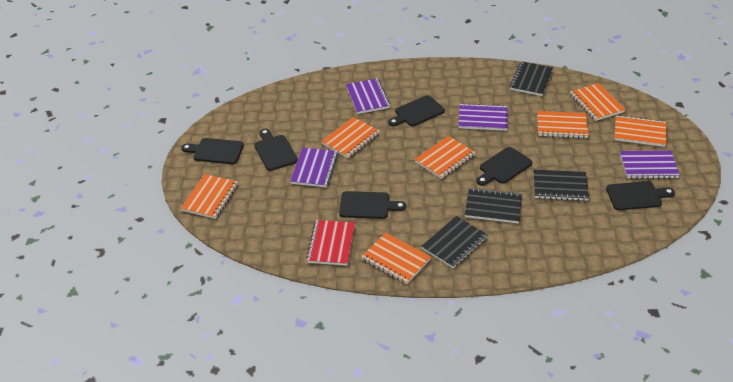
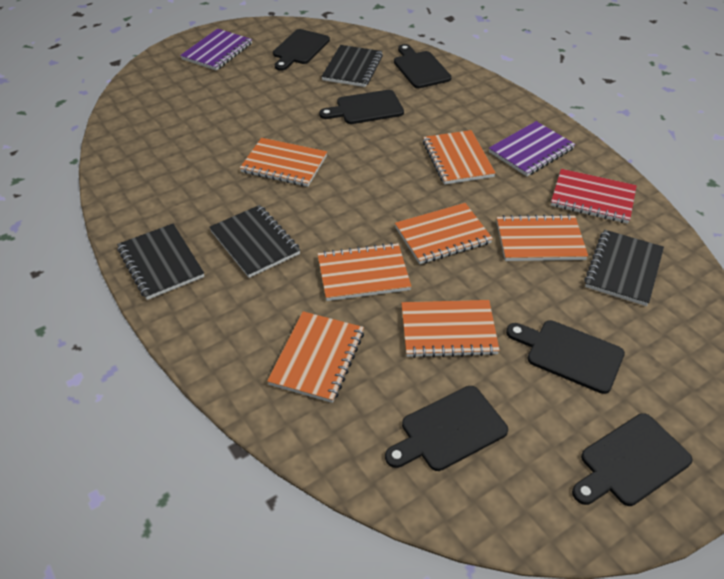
purple notebook: [290,148,338,187] [346,78,390,114] [458,103,508,131] [620,150,680,179] = 4 -> [180,29,252,71] [489,121,575,176] = 2

